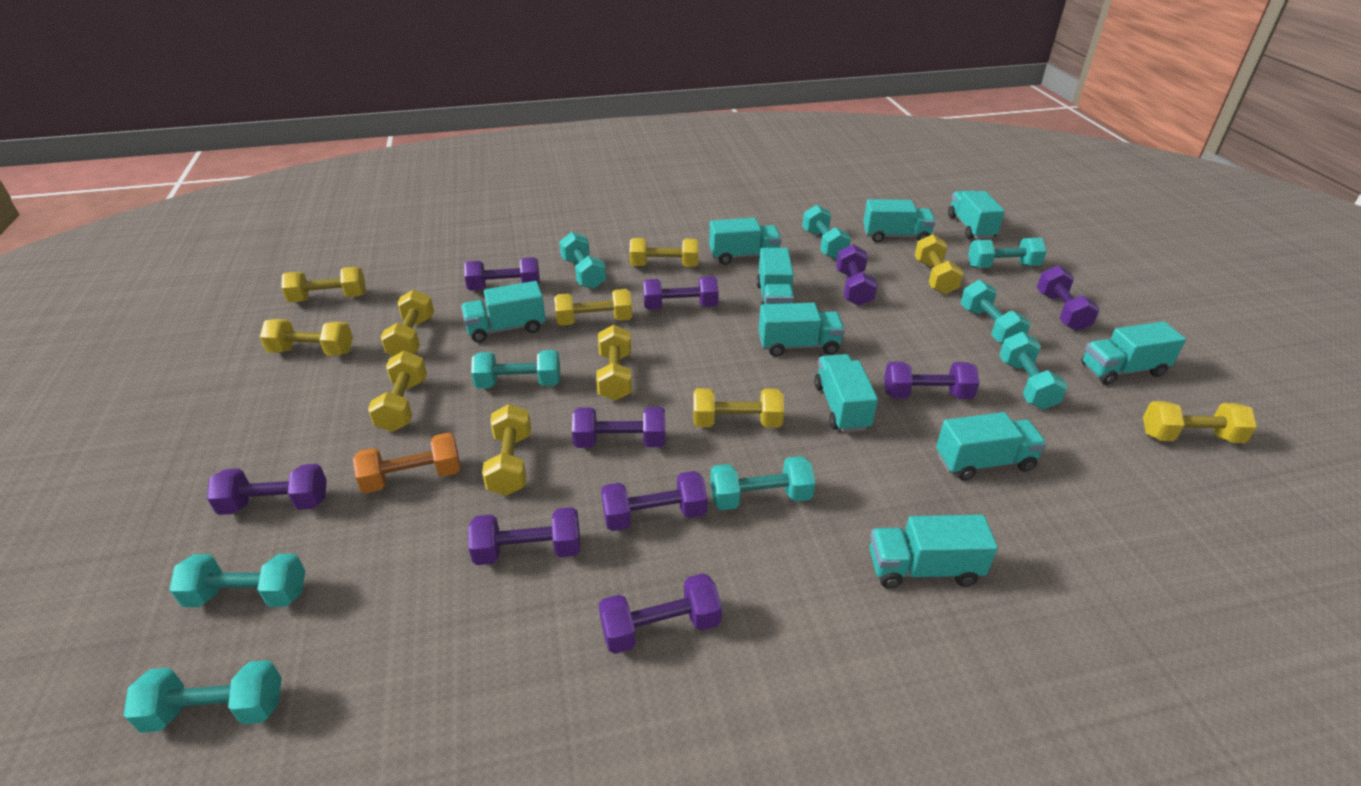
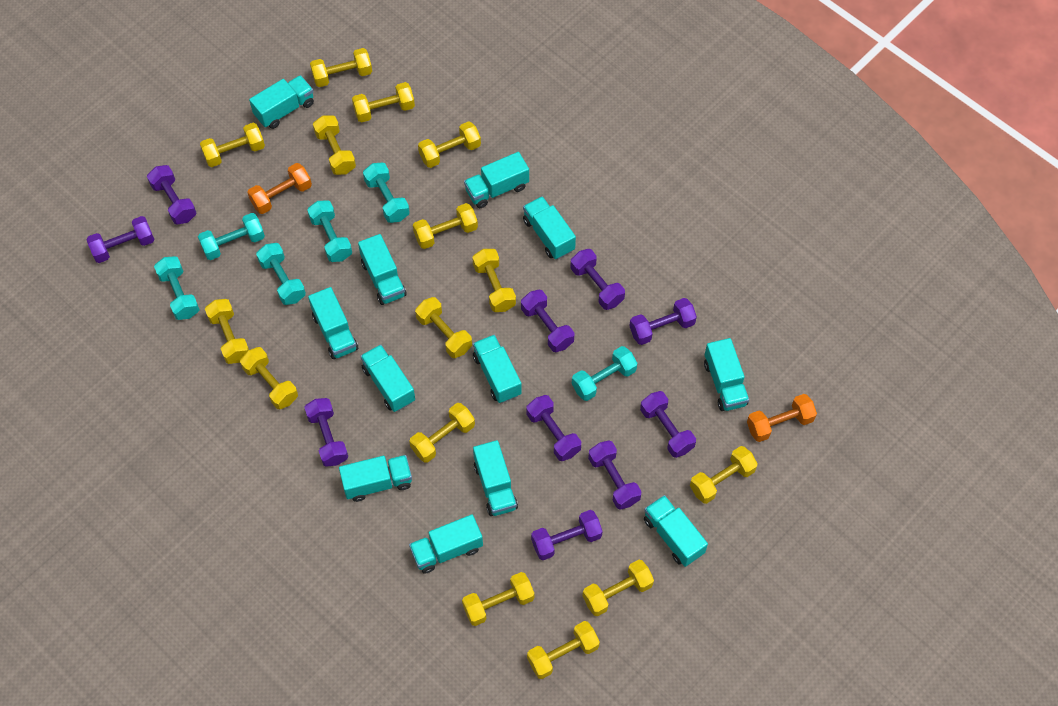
orange dumbbell: [353,433,460,493] = 1 -> [247,163,312,214] [747,394,817,442] = 2
turquoise dumbbell: [123,660,282,733] [169,554,305,607] [471,350,560,388] [559,232,606,289] [710,456,816,510] [802,204,851,259] [960,280,1030,344] [968,238,1047,268] [999,332,1068,409] = 9 -> [154,256,200,320] [198,213,265,260] [256,243,306,305] [307,200,352,262] [363,163,410,223] [572,346,637,401] = 6
turquoise truck: [461,281,546,343] [709,218,782,265] [756,248,794,306] [759,303,845,357] [814,354,878,432] [863,199,936,243] [869,515,998,589] [936,412,1047,480] [948,190,1005,239] [1081,321,1186,385] = 10 -> [249,75,314,129] [308,287,358,359] [339,455,412,502] [358,234,406,305] [360,345,415,412] [409,514,483,573] [464,152,529,208] [473,335,522,403] [473,440,518,516] [523,196,576,259] [644,495,708,567] [704,338,749,411] = 12
yellow dumbbell: [260,319,353,356] [282,267,365,302] [368,351,427,432] [381,290,434,356] [482,404,531,496] [554,289,632,326] [596,325,632,401] [629,238,698,267] [693,388,784,428] [915,234,964,294] [1143,401,1257,443] = 11 -> [200,123,265,167] [205,299,249,364] [240,347,298,409] [310,48,372,87] [313,115,356,175] [352,82,415,123] [409,403,475,463] [413,203,478,249] [415,297,472,358] [418,121,481,168] [462,572,535,626] [472,249,516,312] [527,621,600,679] [582,560,654,616] [690,446,758,504] = 15

